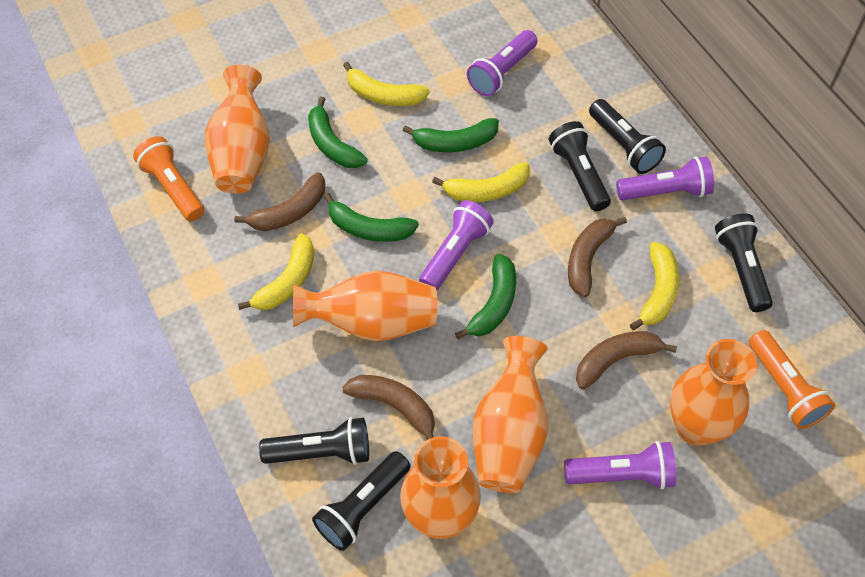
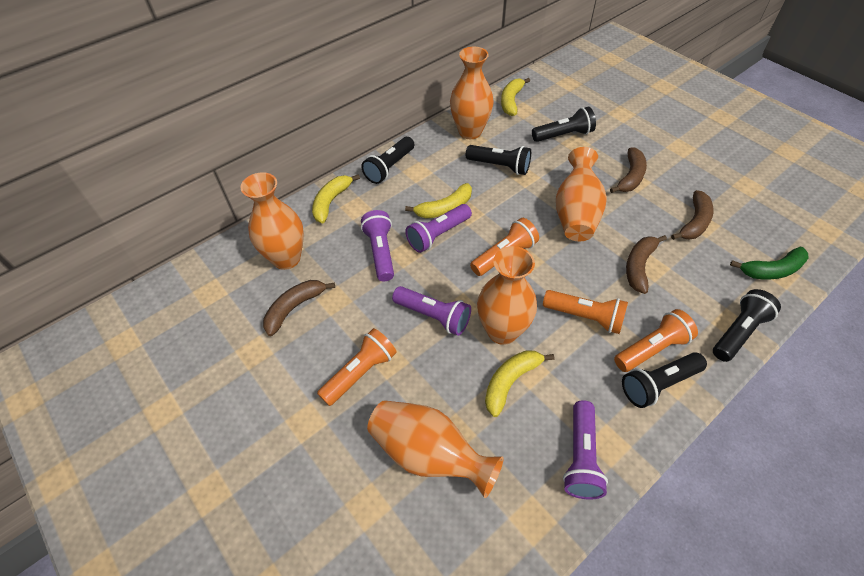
green banana: [308,97,368,168] [323,193,419,242] [403,118,499,152] [455,254,516,339] = 4 -> [730,247,809,280] = 1
orange flashlight: [133,136,204,221] [749,330,835,429] = 2 -> [317,328,397,406] [470,218,539,276] [543,290,628,334] [614,309,698,372] = 4

